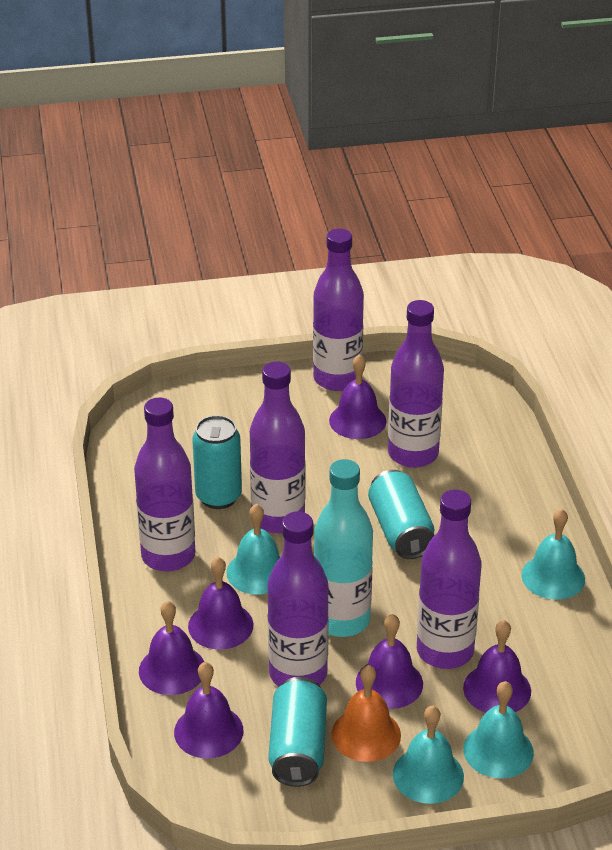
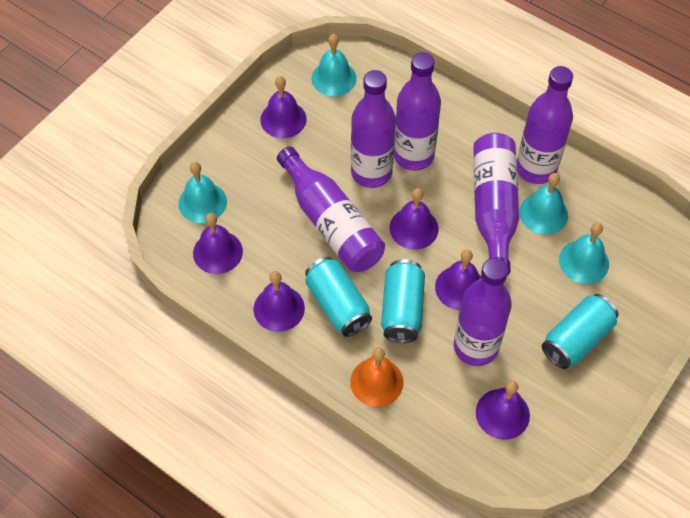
turquoise bottle: [314,459,373,637] = 1 -> none = 0

